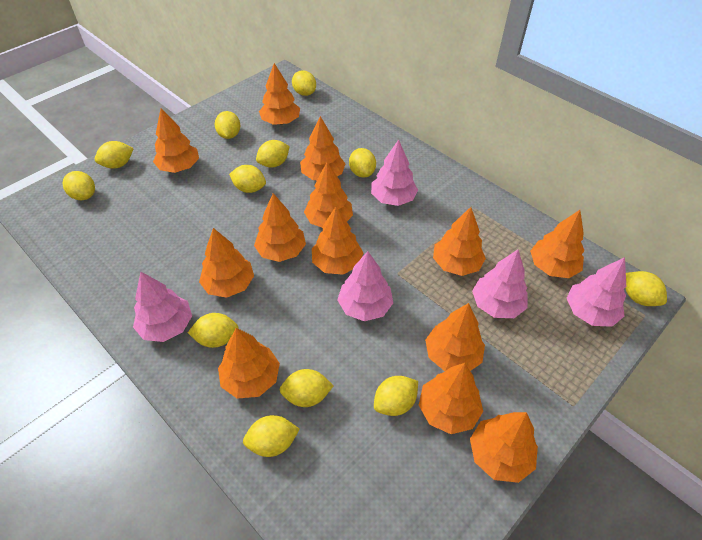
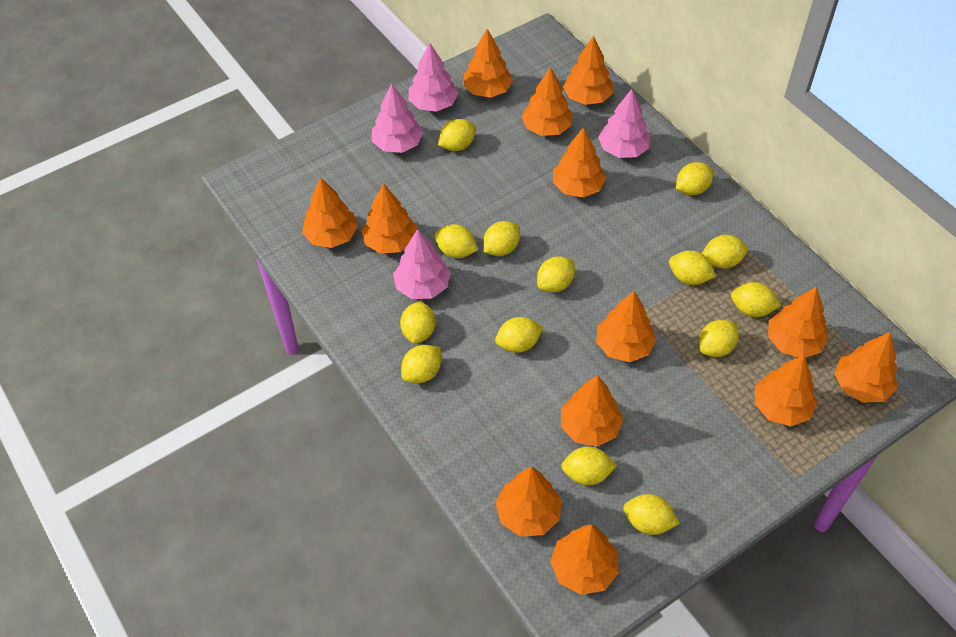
pink tree: [133,272,192,342] [337,251,393,321] [371,140,418,206] [472,250,528,318] [566,257,626,327] = 5 -> [372,84,423,153] [393,229,450,299] [408,43,459,112] [598,89,650,158] = 4
yellow lemon: [63,171,95,200] [95,141,134,169] [188,313,239,348] [215,111,240,139] [229,165,266,193] [243,415,300,457] [256,140,290,168] [280,369,334,407] [292,70,316,96] [349,148,376,178] [374,376,418,416] [625,271,667,306] = 12 -> [400,301,436,344] [401,345,441,383] [435,224,478,258] [438,119,476,151] [483,221,520,256] [495,317,543,353] [537,256,575,292] [561,446,617,485] [623,494,679,535] [669,250,716,285] [676,162,713,195] [699,320,739,357] [702,235,748,269] [731,282,781,317] = 14

